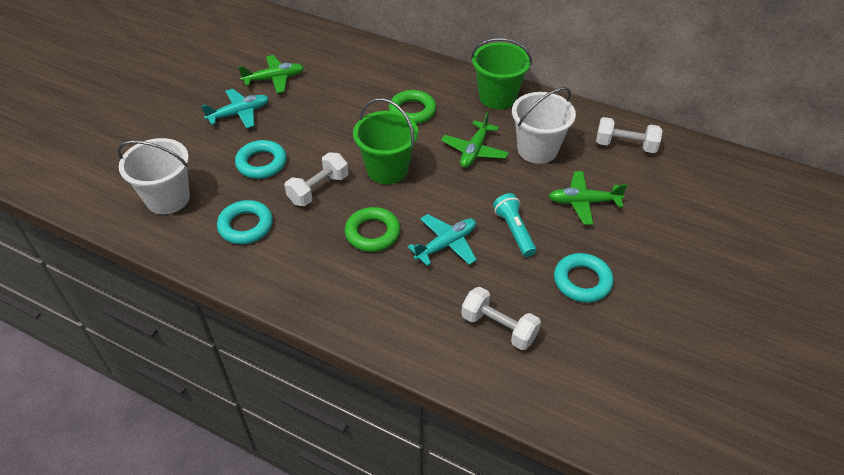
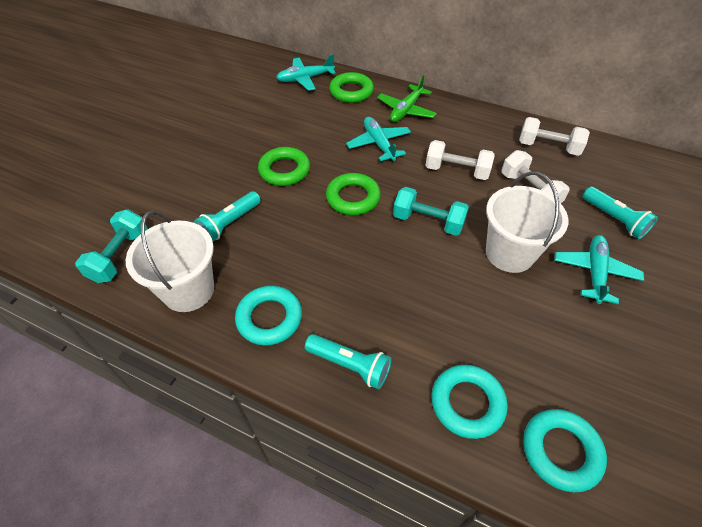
green bucket: [353,98,418,184] [471,38,532,109] = 2 -> none = 0
green plane: [238,55,304,93] [441,111,509,168] [549,171,627,225] = 3 -> [377,75,437,122] = 1
green ring: [345,207,400,252] [389,90,436,124] = 2 -> [258,147,310,186] [326,173,381,215] [329,72,374,103] = 3
turquoise dumbbell: none = 0 -> [75,209,148,283] [393,187,469,236] = 2
turquoise flashlight: [493,193,536,257] = 1 -> [194,191,261,241] [305,334,391,389] [583,187,658,239] = 3
turquoise plane: [201,89,269,129] [408,214,477,266] = 2 -> [276,54,336,91] [346,117,411,161] [555,235,644,304] = 3

